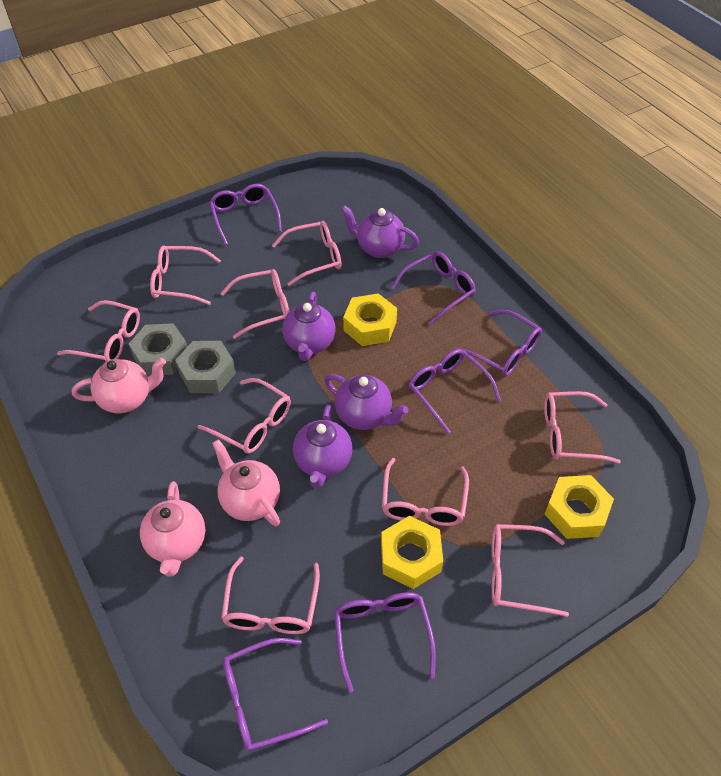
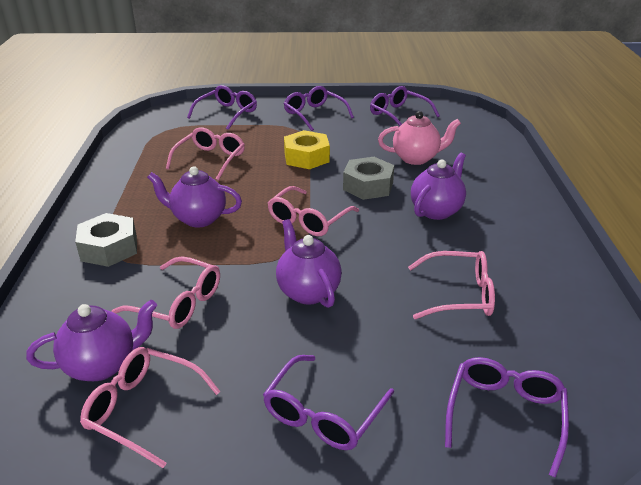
pink glasses: [57,300,140,362] [150,246,221,305] [197,378,291,454] [220,269,290,339] [221,557,320,634] [272,221,342,286] [382,458,469,526] [492,524,569,617] [544,391,621,464] = 9 -> [80,347,221,468] [112,257,220,329] [166,127,245,181] [268,186,359,236] [408,251,495,319] = 5
pink teapot: [72,358,166,414] [140,481,206,577] [212,439,280,526] = 3 -> [378,111,461,165] = 1
purple glasses: [209,184,282,245] [223,638,328,751] [334,592,436,693] [391,251,476,325] [408,349,501,434] [453,310,542,376] = 6 -> [187,85,257,130] [263,355,394,450] [284,86,354,131] [370,86,440,126] [445,357,569,478] = 5
yellow nut: [343,293,397,346] [381,516,443,589] [545,475,614,539] = 3 -> [284,130,330,169] = 1

